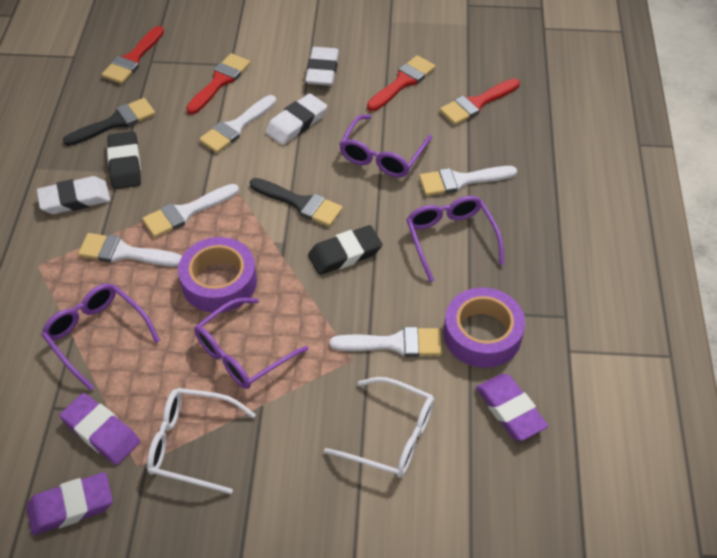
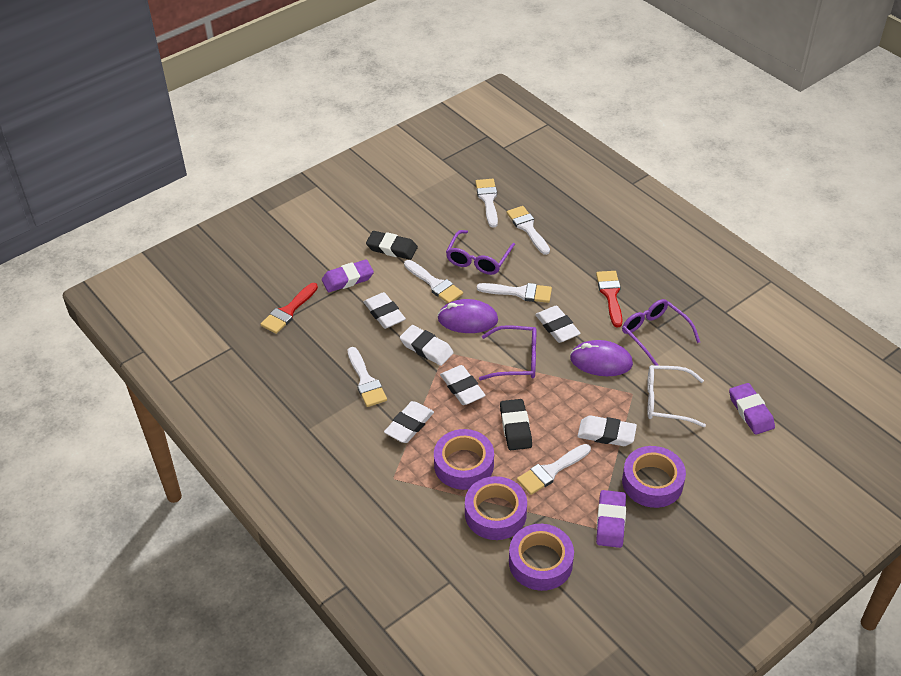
black brush: [63,98,155,146] [250,178,343,227] = 2 -> none = 0
purple glasses: [41,283,160,391] [194,298,309,389] [339,115,432,177] [406,196,504,283] = 4 -> [446,230,515,275] [479,325,536,380] [622,299,700,366] = 3
purple mouse: none = 0 -> [438,299,498,333] [570,340,633,376] = 2
purple tape: [178,237,257,313] [443,288,525,368] = 2 -> [434,429,494,490] [465,476,527,540] [509,524,574,591] [622,446,686,508] = 4
red brush: [102,26,164,84] [186,53,250,114] [367,55,436,111] [440,78,520,125] = 4 -> [261,283,318,334] [596,271,623,327] = 2
white brush: [78,233,182,267] [142,184,239,237] [199,95,276,153] [330,327,442,357] [419,166,517,196] = 5 -> [348,347,387,407] [404,260,463,303] [475,179,498,228] [477,283,552,303] [507,206,550,255] [517,444,591,495] = 6
white eraser: [37,176,110,214] [265,93,327,145] [305,47,339,86] = 3 -> [364,292,406,329] [384,401,434,443] [400,325,454,366] [440,365,486,405] [535,306,581,343] [577,415,637,446] = 6
white glasses: [147,388,256,494] [324,377,434,478] = 2 -> [647,365,706,427] = 1

